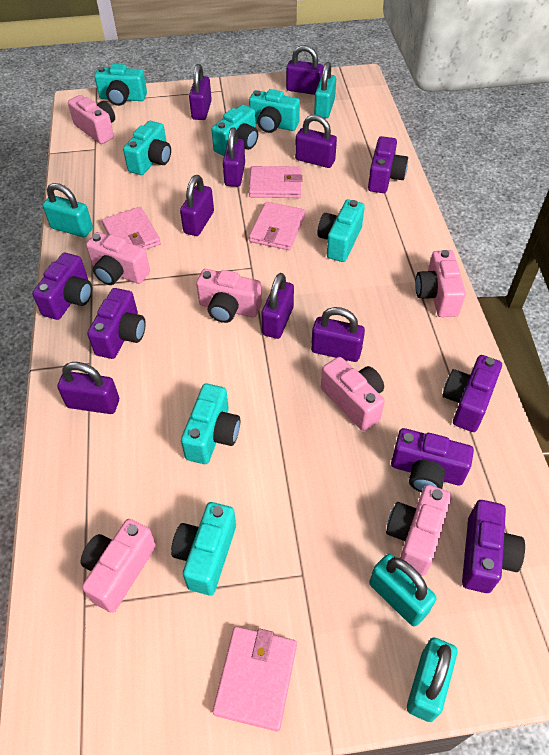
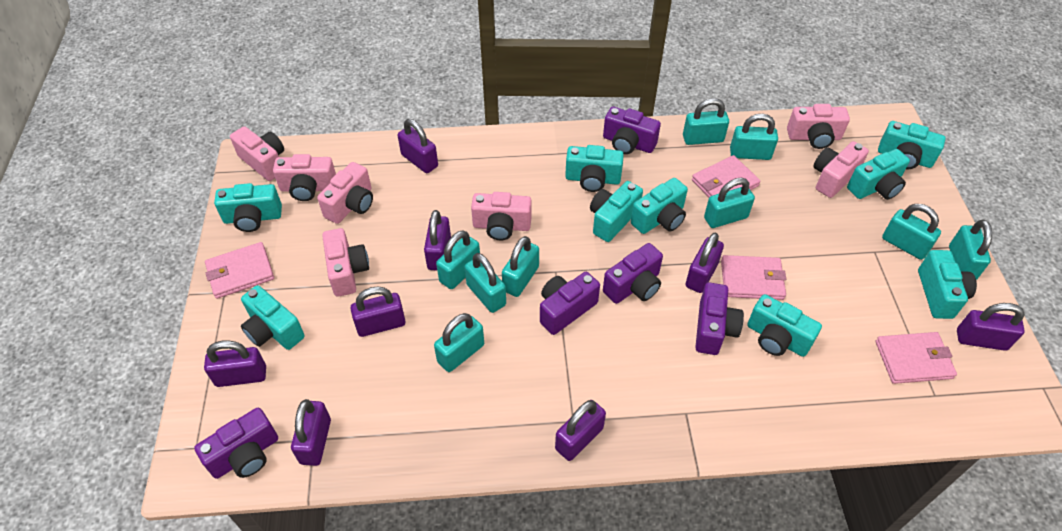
purple camera: [32,252,92,320] [87,288,146,359] [368,136,408,193] [391,428,474,492] [442,355,502,432] [462,500,525,593] = 6 -> [194,408,278,479] [540,272,600,335] [603,107,661,154] [603,243,663,304] [695,282,744,355] = 5
turquoise camera: [94,64,147,106] [123,121,171,175] [171,502,236,596] [181,384,240,464] [211,105,258,156] [249,89,300,133] [317,200,365,262] = 7 -> [214,183,282,232] [241,285,305,350] [565,145,624,192] [590,181,643,242] [631,178,688,234] [747,294,822,357] [847,149,910,200] [878,121,946,169] [918,250,977,319] = 9
turquoise padlock: [43,183,93,237] [314,62,336,118] [369,554,436,626] [407,638,457,722] = 4 -> [434,313,484,372] [436,230,480,289] [465,253,506,313] [502,236,539,297] [683,98,729,145] [704,178,755,228] [730,114,778,160] [882,204,941,260] [949,220,992,280] = 9

